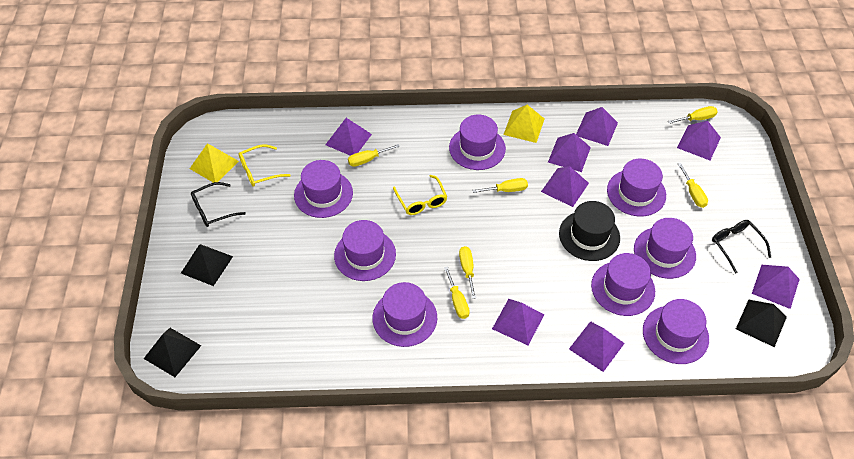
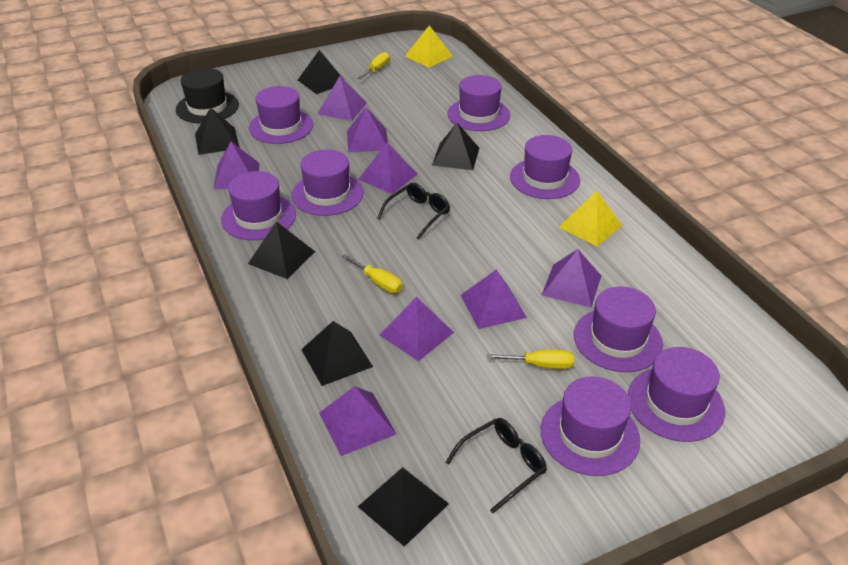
black pyramid: [144,328,201,377] [181,244,233,286] [736,300,787,347] = 3 -> [195,107,240,155] [248,221,315,279] [298,50,342,94] [301,321,373,386] [358,467,449,547] [432,123,479,170] = 6
yellow glasses: [239,144,291,187] [393,175,447,215] = 2 -> none = 0
yellow screwdriver: [348,144,400,167] [444,266,470,319] [459,246,476,299] [472,178,528,193] [668,106,718,124] [678,163,708,208] = 6 -> [341,254,402,293] [357,52,390,79] [487,349,574,369] = 3

